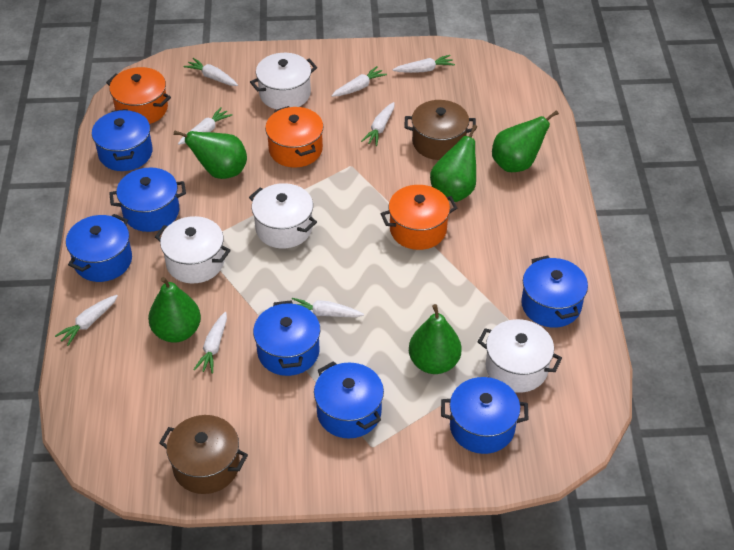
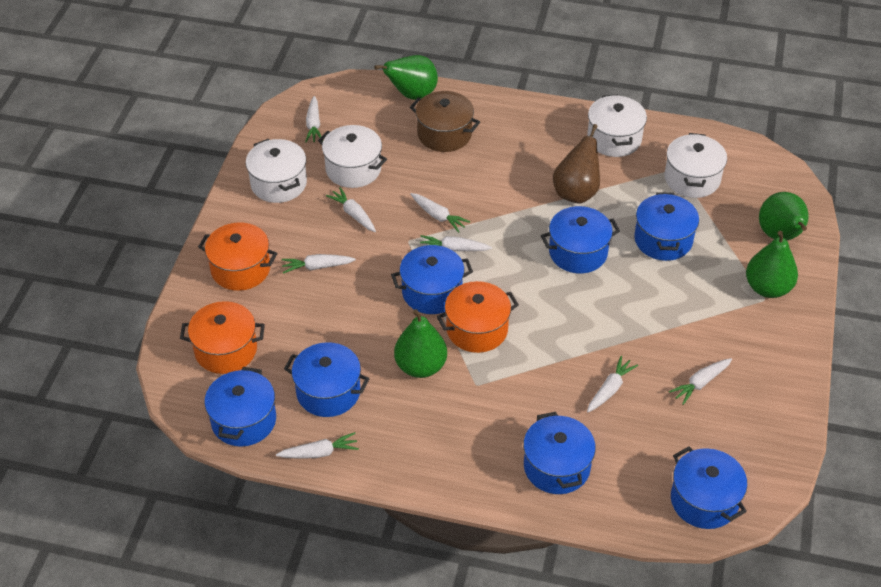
brown pear: none = 0 -> [553,124,600,204] = 1
brown pot: [159,415,248,494] [404,100,476,160] = 2 -> [410,91,480,152] = 1
green pear: [148,277,201,343] [174,130,247,179] [409,304,462,374] [430,125,477,202] [492,110,559,172] = 5 -> [374,55,438,100] [394,309,447,378] [746,231,798,298] [759,192,809,240] = 4

